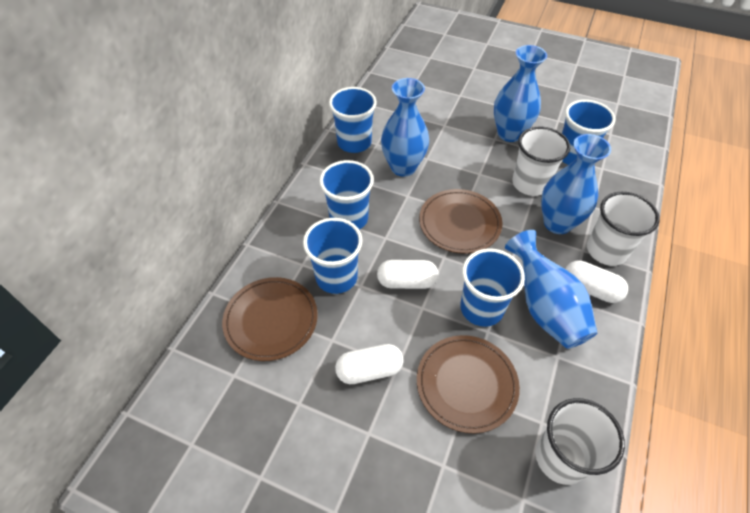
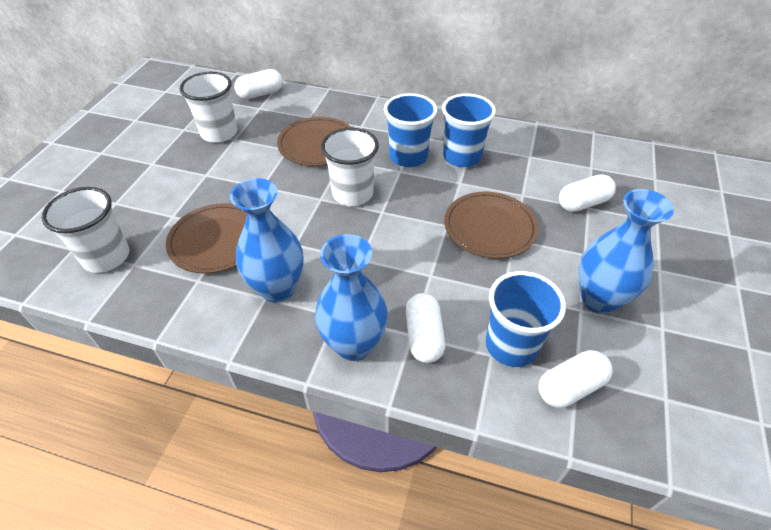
blue cup: [303,218,362,294] [319,160,374,229] [329,87,377,153] [460,248,525,327] [562,100,616,165] = 5 -> [384,93,437,167] [442,93,496,167] [486,271,566,367] = 3
blue vase: [381,78,429,177] [494,45,547,142] [505,230,597,349] [541,134,611,234] = 4 -> [230,178,304,303] [315,234,388,361] [578,189,674,314] = 3
white capsule: [335,344,404,384] [377,260,439,289] [565,260,628,303] = 3 -> [234,69,283,99] [406,293,445,363] [538,350,612,408] [559,174,616,212] = 4

